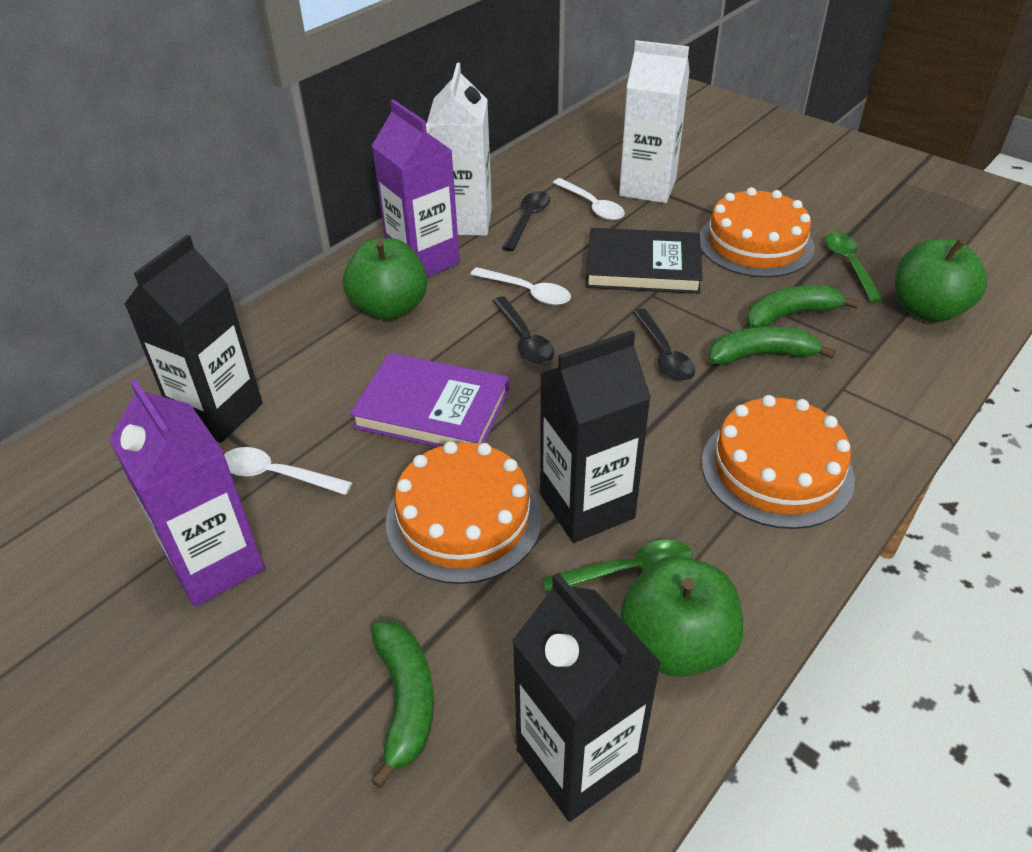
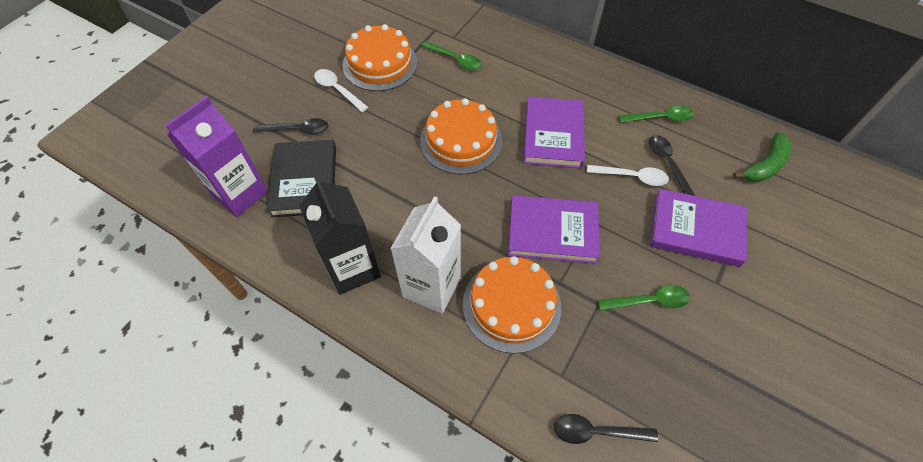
black carton: [125,235,263,443] [512,573,662,822] [540,330,651,543] = 3 -> [299,176,381,295] = 1
green apple: [343,238,428,320] [620,556,743,677] [895,238,987,323] = 3 -> none = 0
green banana: [371,621,434,788] [709,327,836,365] [746,285,859,328] = 3 -> [733,132,791,182] = 1
green spoon: [542,539,693,593] [825,232,884,302] = 2 -> [421,41,482,70] [598,285,690,311] [619,106,694,123] = 3
purple book: [350,353,509,447] = 1 -> [508,195,600,264] [523,97,585,169] [650,189,747,267] = 3
purple carton: [109,379,265,607] [372,100,460,277] = 2 -> [165,96,268,217] = 1
white carton: [427,63,492,236] [619,40,690,203] = 2 -> [390,196,461,314] = 1
white spoon: [224,447,353,495] [470,267,571,305] [553,178,625,220] = 3 -> [314,69,368,112] [587,165,669,186] = 2

